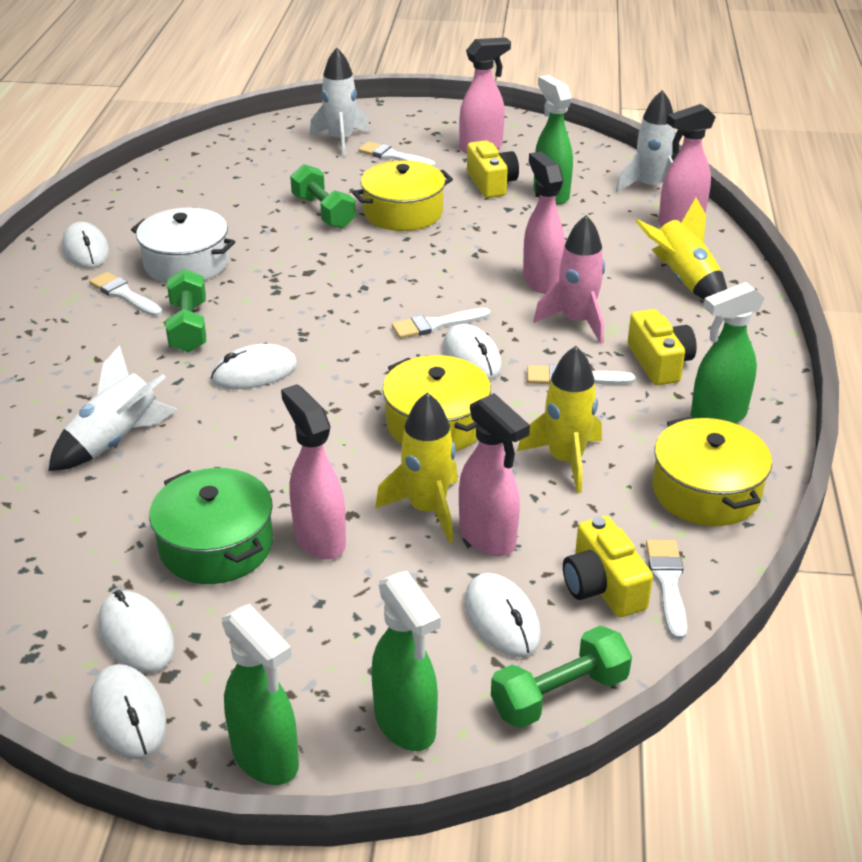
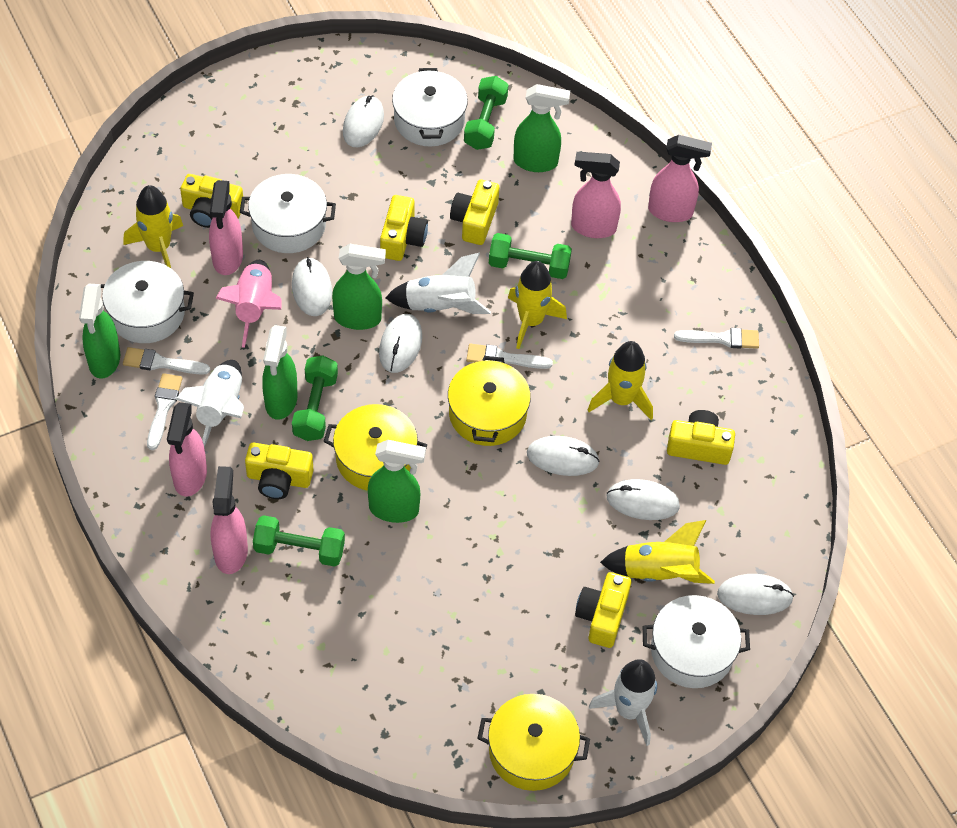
green dumbbell: [166,269,206,353] [290,164,356,228] [491,626,632,728] = 3 -> [253,515,345,567] [292,355,338,441] [464,76,508,150] [489,233,572,279] = 4
green pot: [149,468,273,584] = 1 -> none = 0
green spray bottle: [222,604,299,785] [371,571,441,751] [534,75,573,205] [690,282,765,424] = 4 -> [79,284,120,379] [262,325,298,420] [332,244,386,330] [368,440,426,523] [514,84,570,172] = 5
white brush: [89,272,163,317] [358,142,435,167] [392,308,491,339] [527,364,635,385] [646,540,687,640] = 5 -> [123,347,210,375] [147,373,183,450] [466,344,553,369] [674,328,759,349] = 4
white pot: [131,207,235,283] = 1 -> [101,261,194,343] [240,174,336,253] [392,68,468,147] [643,595,750,688] = 4
yellow camera: [467,140,519,198] [563,516,653,617] [628,309,697,385] = 3 -> [180,174,243,228] [245,443,314,499] [380,195,428,261] [450,180,499,245] [575,572,631,648] [667,410,735,465] = 6
yellow rocket: [375,393,458,543] [517,346,602,493] [635,198,727,300] = 3 -> [123,185,183,268] [508,261,567,349] [588,341,653,420] [600,520,715,584] = 4

